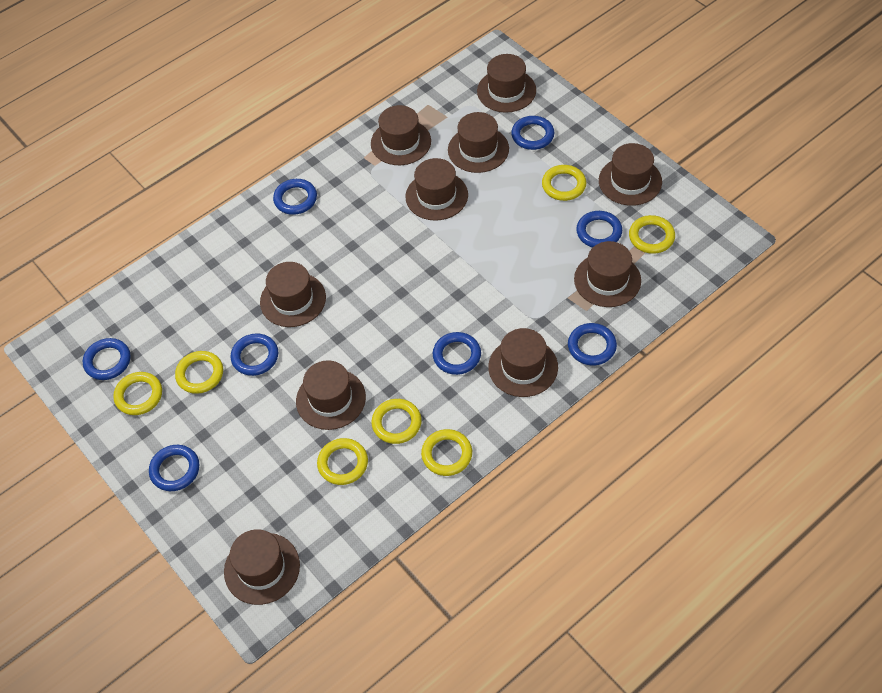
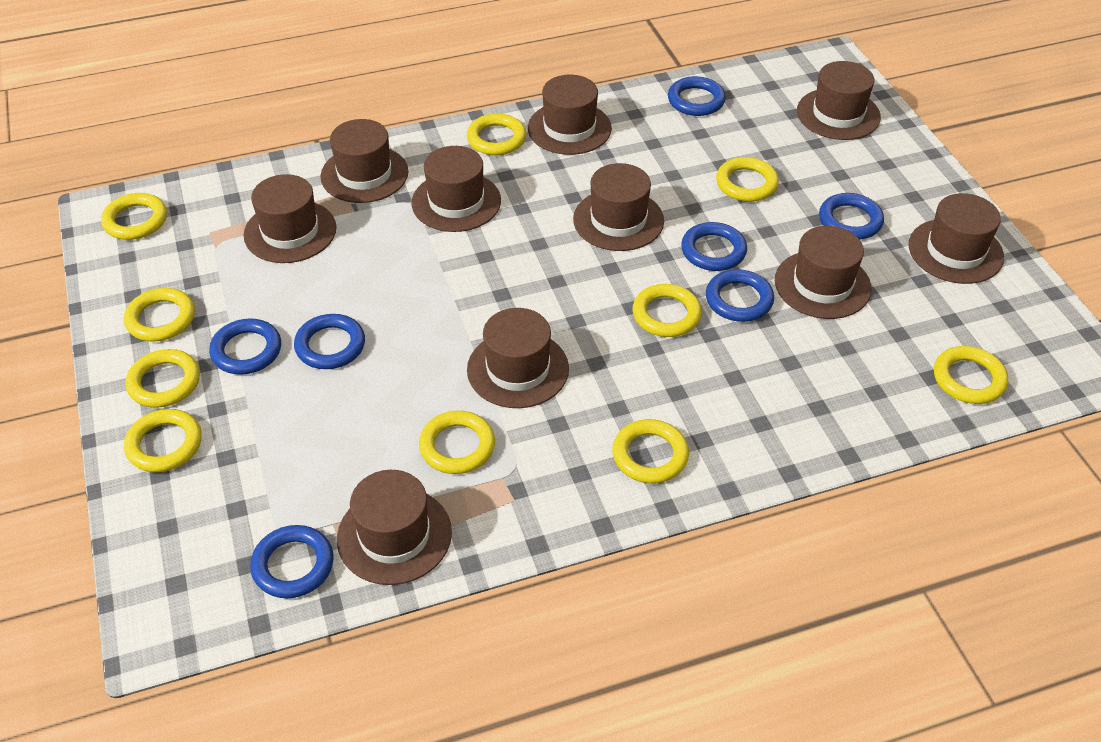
blue ring: [83,338,131,380] [149,445,199,491] [231,334,278,376] [273,179,317,215] [433,332,481,375] [511,116,554,150] [568,323,617,365] [576,211,622,247] = 8 -> [209,319,281,375] [250,525,334,598] [294,314,365,369] [668,76,726,116] [681,222,747,271] [706,269,774,322] [819,193,884,240] = 7
yellow ring: [113,372,162,415] [175,351,223,394] [317,438,368,485] [371,399,422,444] [421,429,472,476] [542,165,586,201] [629,215,675,254] = 7 -> [101,193,167,240] [124,288,195,342] [124,409,202,472] [125,349,200,408] [419,411,495,474] [467,113,526,155] [612,419,689,483] [632,284,702,337] [716,157,779,202] [934,346,1008,404] = 10

